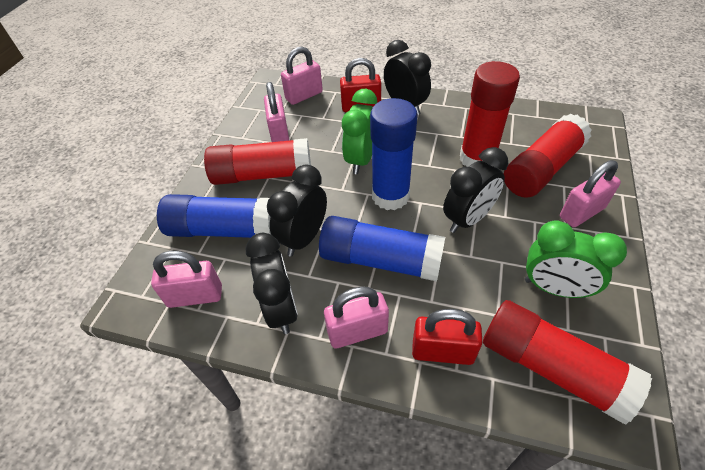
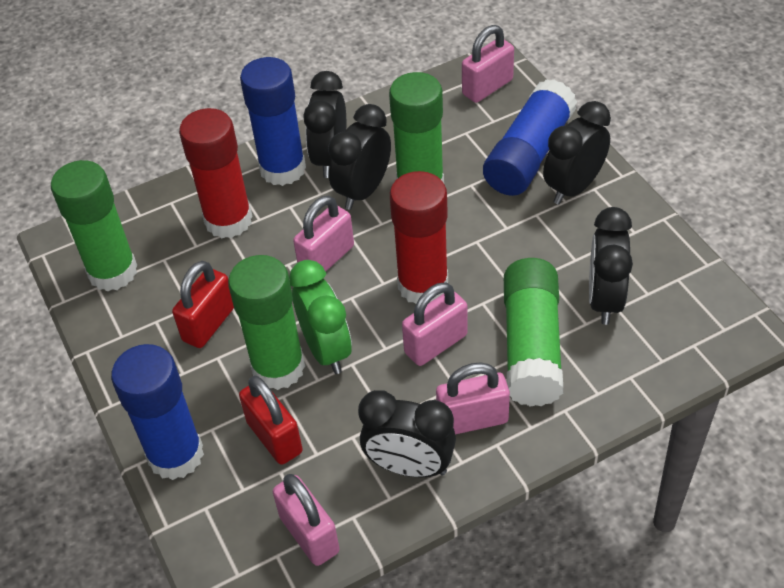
black clock: [245,233,298,334] [267,165,327,257] [384,40,431,115] [443,147,508,233] = 4 -> [303,71,346,178] [328,104,391,210] [358,390,456,477] [543,101,611,205] [589,207,633,325] = 5
green clock: [342,89,377,174] [525,221,627,298] = 2 -> [289,260,352,374] = 1
green glue stick: none = 0 -> [51,160,137,292] [228,255,305,390] [389,72,444,183] [504,258,563,407] = 4
red glue stick: [204,138,311,185] [460,61,520,167] [483,300,652,425] [504,114,592,198] = 4 -> [179,108,252,238] [390,171,448,304] = 2

